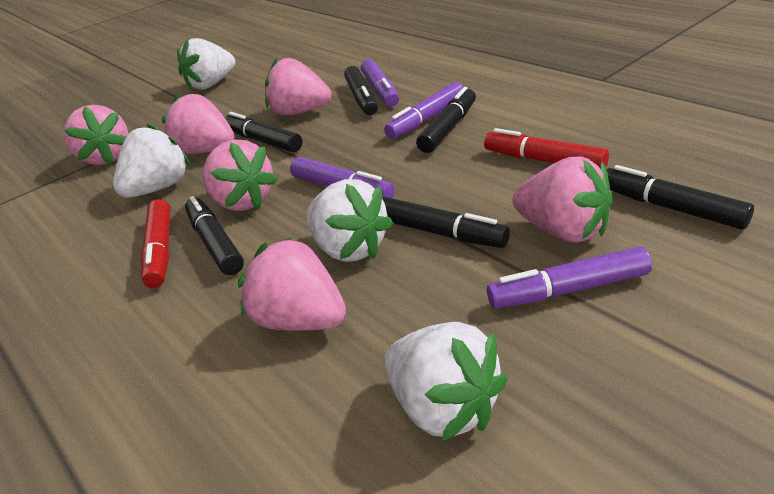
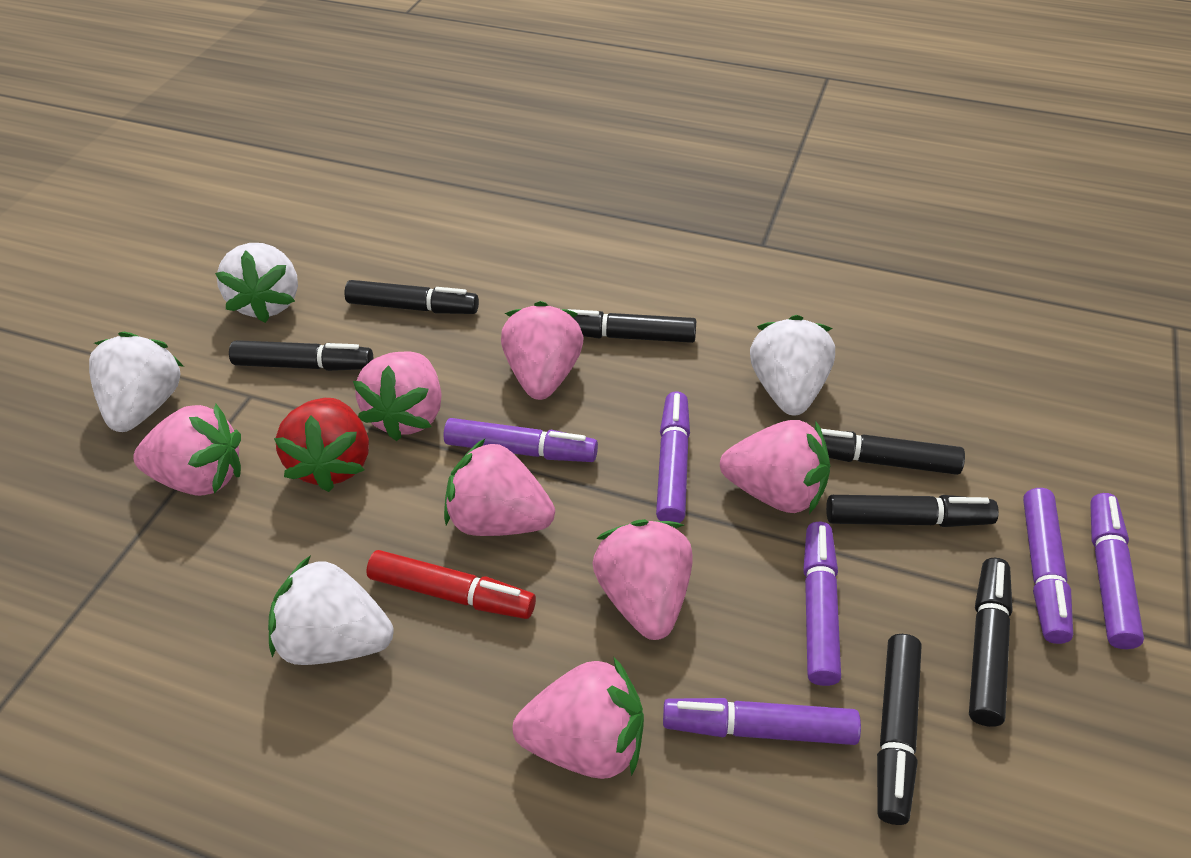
black marker: [185,196,244,275] [225,112,302,152] [344,66,378,115] [382,197,510,248] [416,87,476,153] [607,165,754,229] = 6 -> [229,340,373,371] [345,280,479,314] [567,309,696,343] [821,429,965,475] [826,495,999,527] [877,634,922,825] [969,558,1013,727] = 7
pink strawberry: [64,105,129,165] [162,94,234,154] [203,139,278,211] [238,237,346,331] [265,58,332,115] [513,157,613,243] = 6 -> [133,404,241,496] [353,351,442,441] [444,439,555,536] [501,301,583,400] [512,658,644,779] [592,519,693,640] [720,420,830,514] = 7
purple marker: [290,157,395,198] [361,59,399,107] [384,82,463,139] [487,247,652,308] = 4 -> [443,418,598,462] [656,391,690,523] [663,698,861,745] [803,522,841,686] [1023,488,1073,644] [1090,493,1144,649] = 6
red marker: [141,199,170,288] [484,128,609,167] = 2 -> [366,550,536,619] = 1
red strawberry: none = 0 -> [274,398,369,492] = 1

